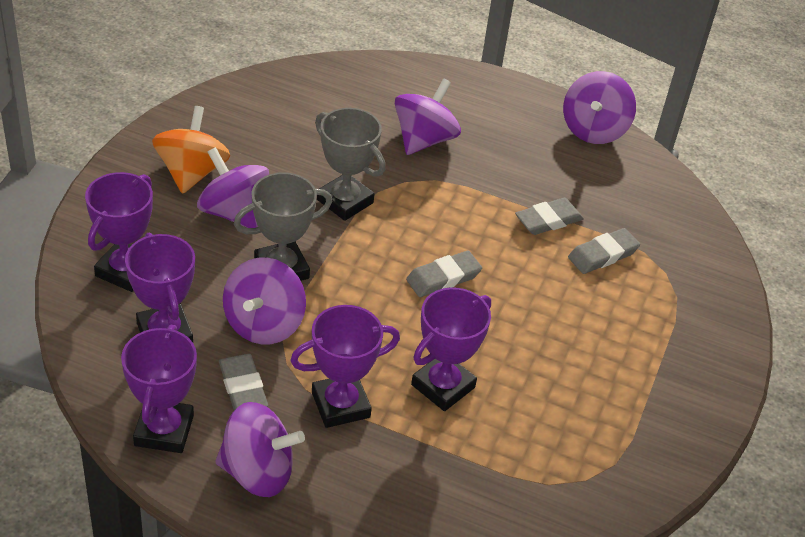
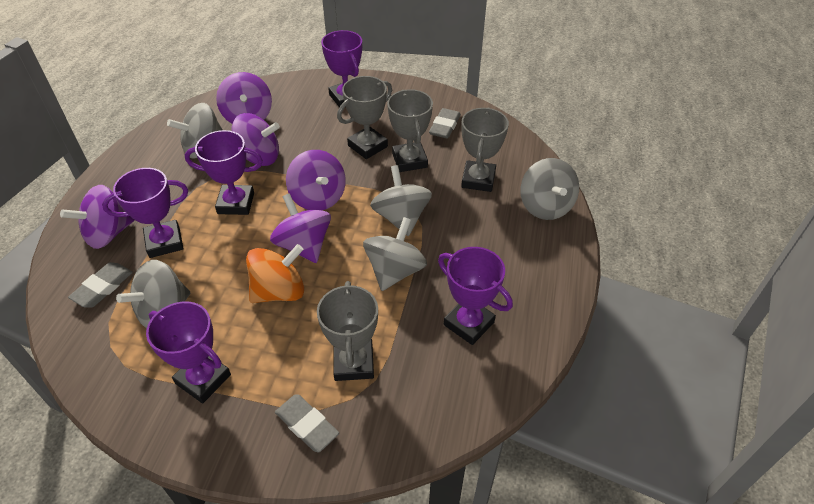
grey eraser: [219,354,268,410] [406,251,482,297] [515,198,584,235] [568,228,640,274] = 4 -> [68,262,133,308] [275,395,339,452] [429,108,461,139] = 3
grey spinning top: none = 0 -> [116,260,190,328] [167,103,223,158] [363,217,427,291] [370,165,432,236] [521,158,579,220] = 5
grey trophy: [234,173,332,281] [315,108,385,221] = 2 -> [317,281,378,381] [337,76,392,159] [387,89,433,172] [461,108,509,192] = 4

